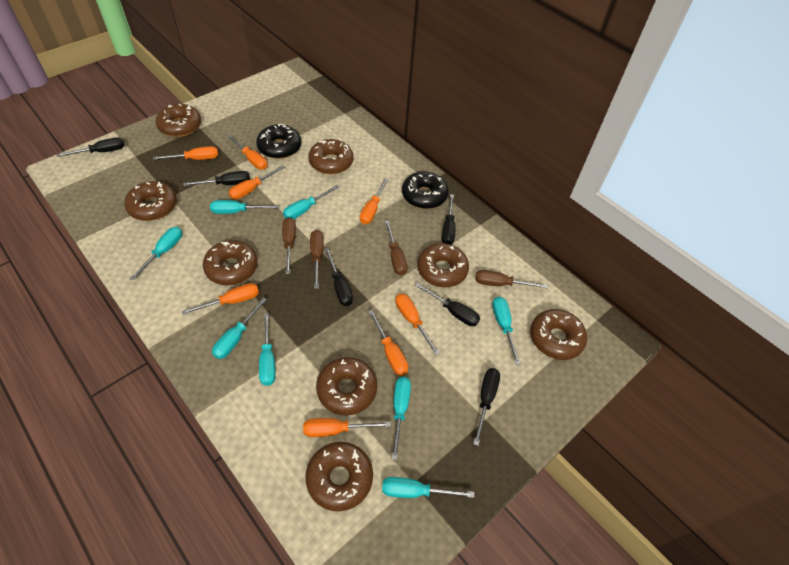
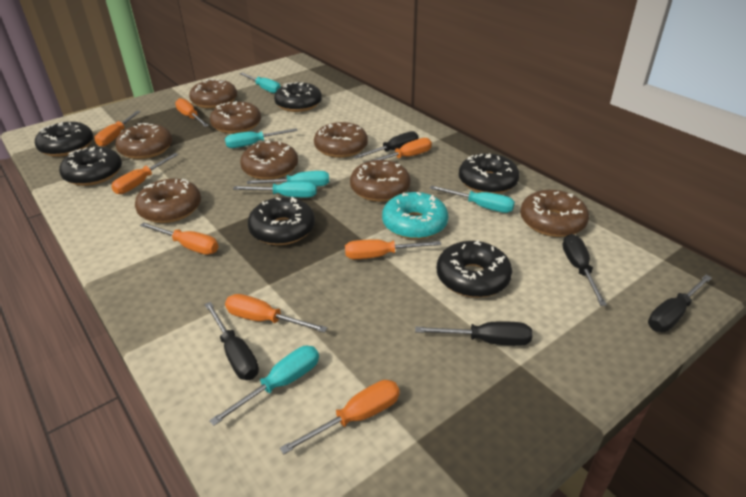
black donut: [256,123,301,159] [402,171,449,209] = 2 -> [35,122,93,157] [59,147,122,186] [248,197,315,245] [274,82,322,112] [437,240,512,298] [459,153,519,194] = 6
black screwdriver: [57,137,125,157] [183,171,250,186] [325,248,353,306] [415,282,480,326] [442,194,455,244] [473,368,500,446] = 6 -> [204,302,259,380] [353,131,419,159] [415,322,532,346] [562,234,607,306] [648,275,712,332] = 5
brown screwdriver: [282,217,296,274] [310,230,324,289] [385,220,408,275] [475,270,547,288] = 4 -> none = 0
turquoise donut: none = 0 -> [382,192,448,240] = 1
turquoise screwdriver: [130,227,182,281] [210,200,279,214] [212,297,267,359] [259,313,275,386] [283,185,339,219] [382,477,474,498] [392,377,411,460] [492,297,521,365] = 8 -> [209,346,319,426] [225,128,298,148] [233,181,317,198] [239,73,281,94] [247,171,329,186] [430,185,515,213] = 6

